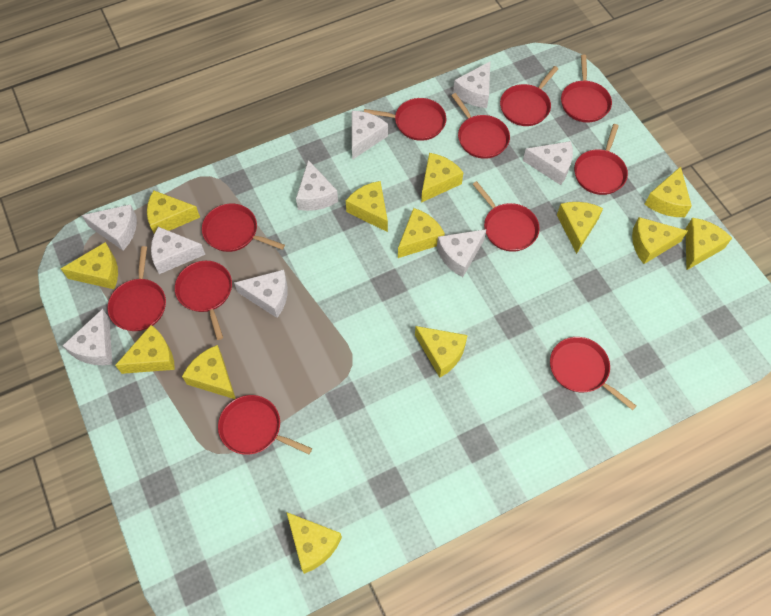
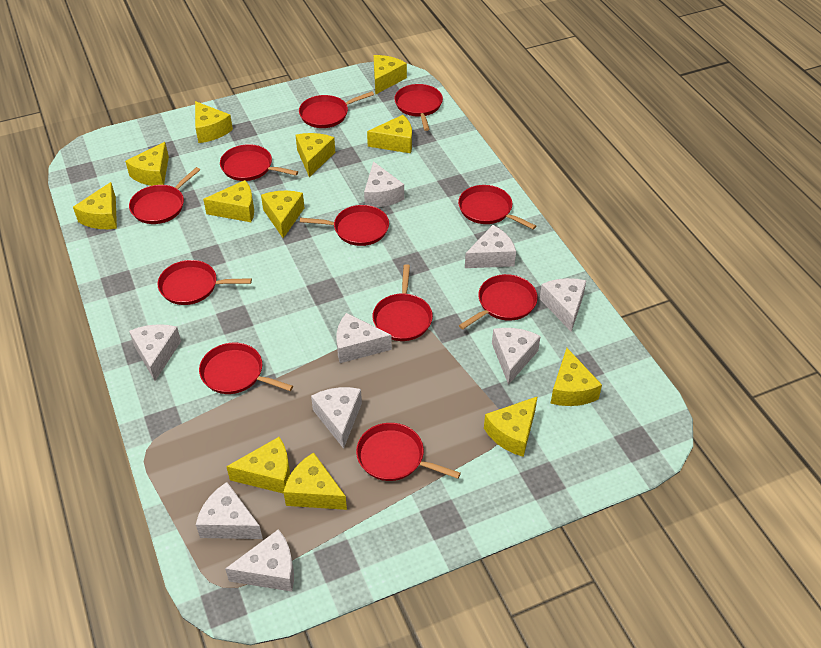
yellow cheese: [61,242,118,289] [115,325,175,374] [147,190,200,233] [182,345,236,399] [287,512,342,574] [346,181,388,232] [398,208,445,258] [415,326,468,377] [421,153,464,203] [557,202,603,254] [632,217,688,264] [645,166,692,217] [685,218,732,270] = 13 -> [73,182,117,229] [125,142,169,186] [195,101,233,143] [203,180,254,222] [226,437,290,494] [261,191,305,238] [283,453,347,510] [296,133,335,177] [367,115,412,153] [374,55,407,94] [484,396,538,457] [550,348,602,406] = 12

